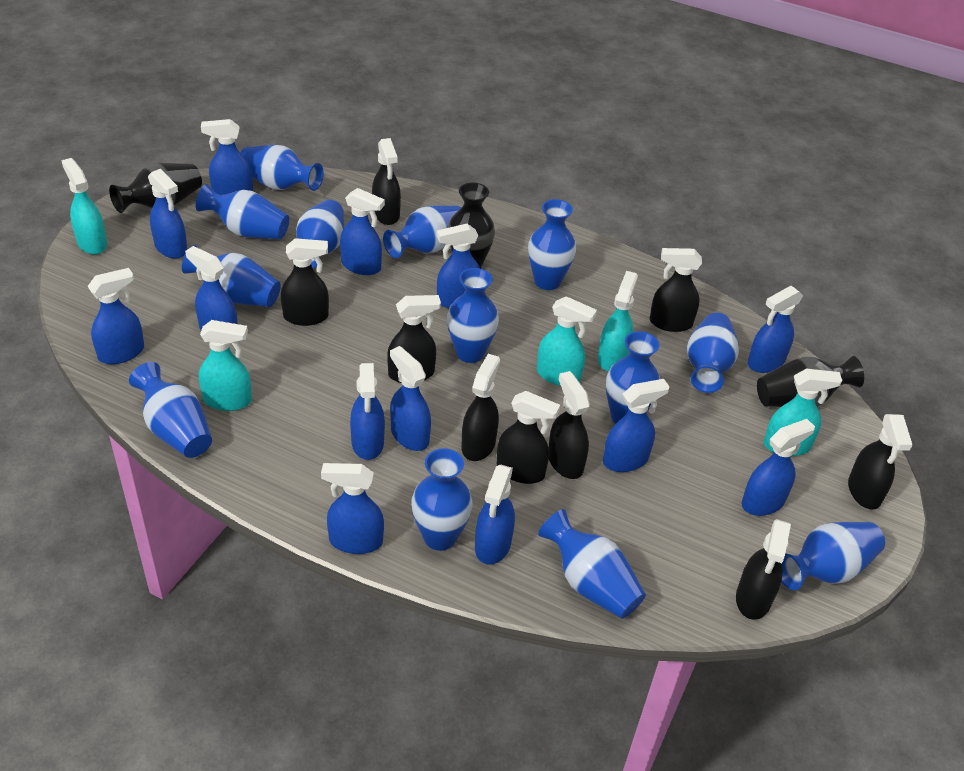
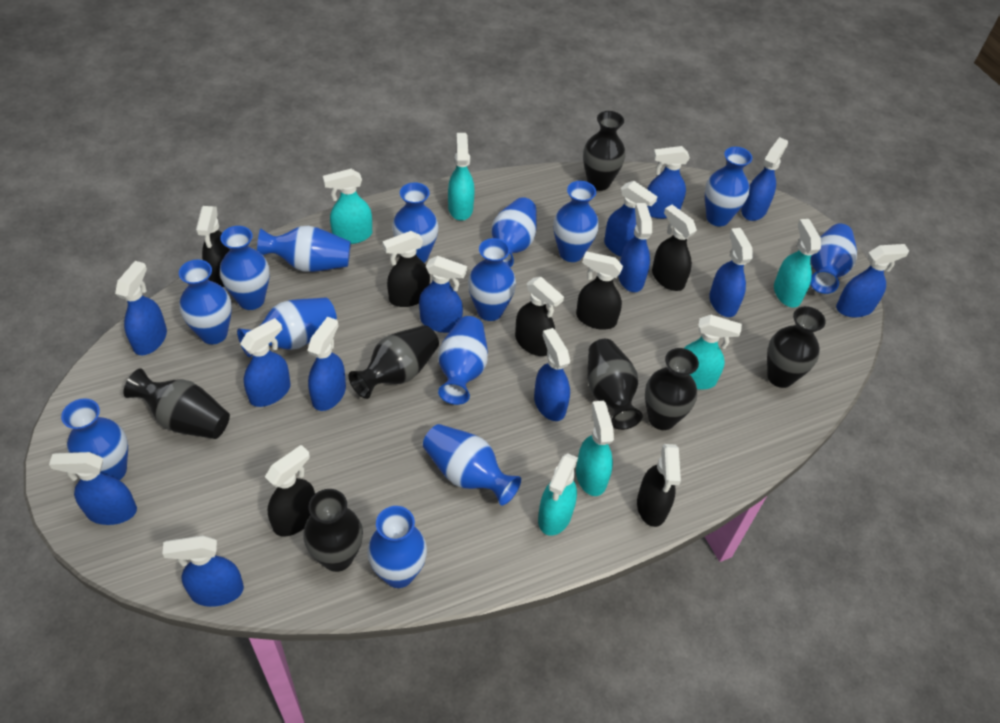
black spray bottle: [281,238,329,326] [372,138,401,225] [387,295,441,383] [461,354,500,461] [497,391,560,484] [549,371,590,479] [649,248,702,332] [736,519,791,620] [848,414,912,509] = 9 -> [196,206,230,287] [265,445,315,536] [382,231,430,307] [515,277,564,356] [576,251,623,330] [637,444,681,527] [652,205,697,291] = 7
black vase: [109,163,202,213] [448,183,495,269] [757,356,864,407] = 3 -> [123,368,230,439] [303,489,363,572] [349,325,439,399] [583,111,625,191] [587,339,643,430] [645,348,699,430] [767,306,826,388] = 7
blue vase: [129,362,212,458] [182,245,281,307] [196,184,289,239] [240,145,324,191] [296,200,344,268] [383,206,461,258] [411,448,473,551] [447,268,499,363] [528,199,576,290] [538,509,646,619] [606,331,660,424] [687,313,739,393] [781,522,885,590] = 13 -> [61,398,128,480] [179,260,232,344] [220,226,270,310] [237,298,337,358] [257,226,351,272] [367,506,427,588] [392,182,438,263] [423,424,521,505] [438,316,488,405] [468,238,516,321] [491,197,537,267] [553,181,599,262] [705,147,752,227] [810,224,857,294] = 14
turquoise spray bottle: [61,158,107,255] [199,320,252,411] [537,296,597,386] [598,271,638,371] [764,369,842,456] = 5 -> [323,169,372,244] [448,133,475,221] [538,453,578,536] [576,401,614,496] [684,315,742,389] [774,219,821,308] = 6

